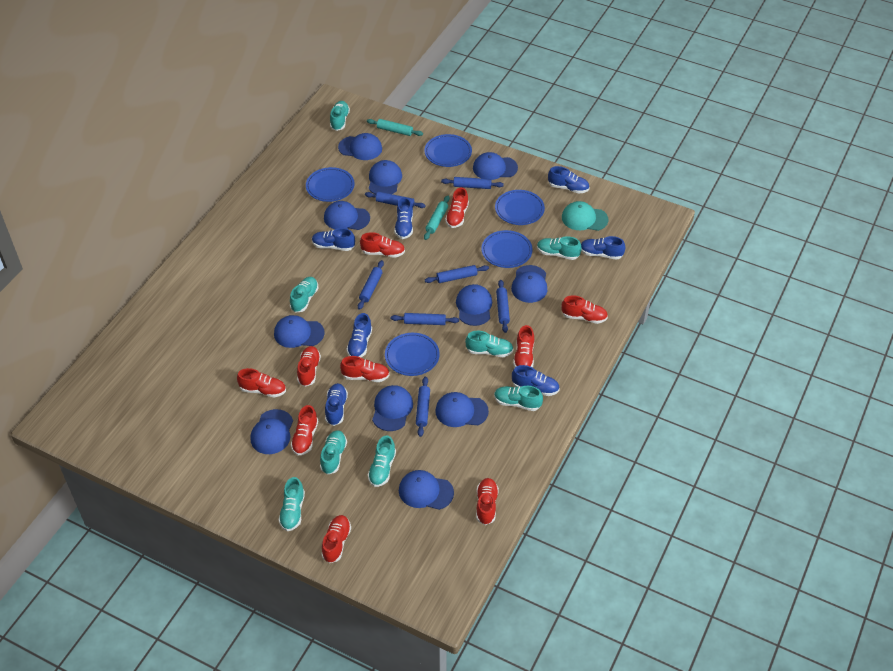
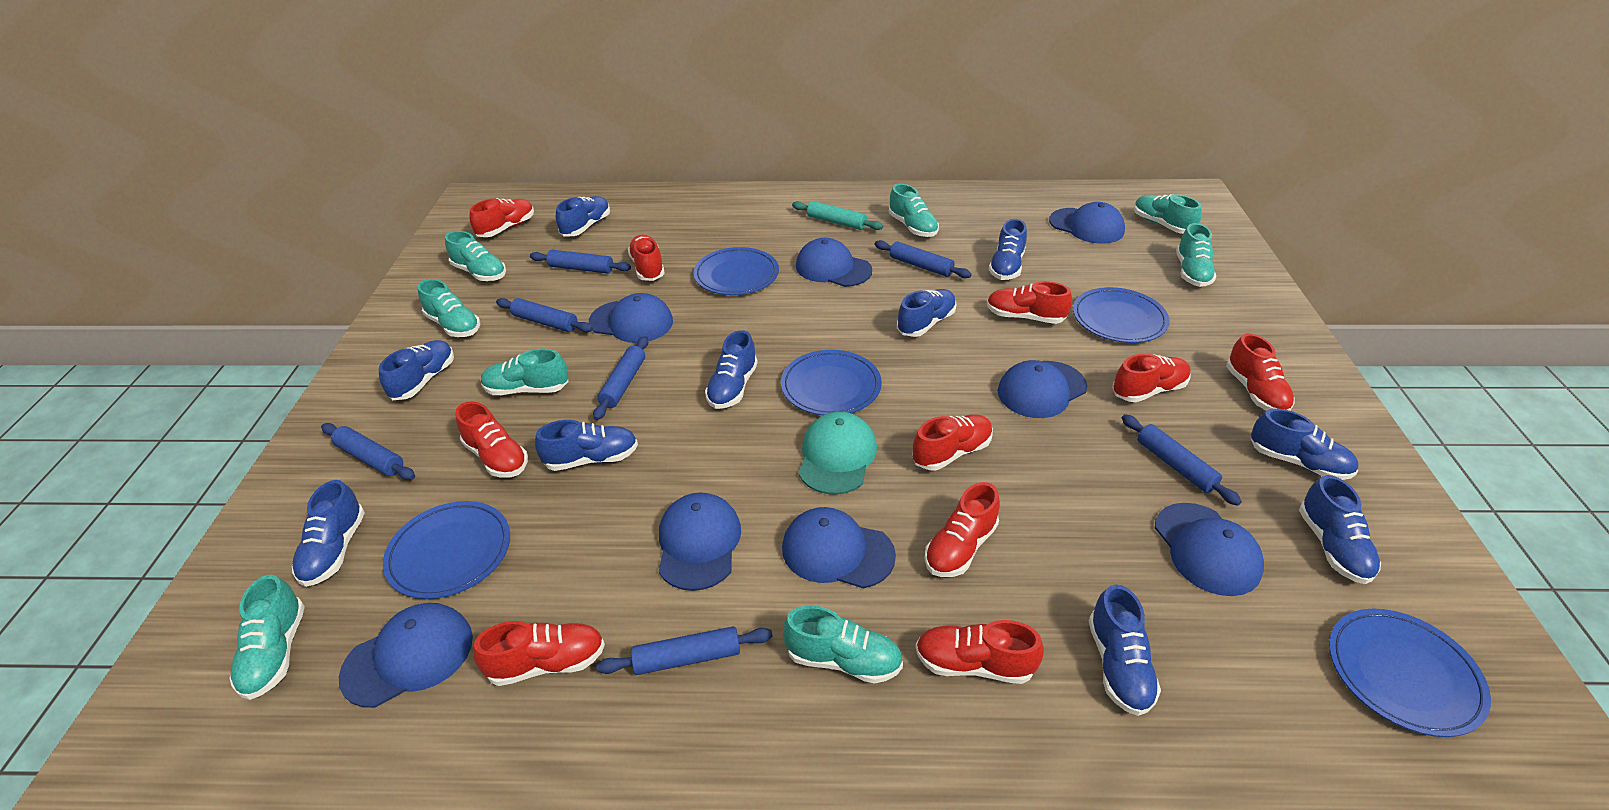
blue cap: [250,409,293,454] [274,315,324,348] [324,201,370,230] [338,133,382,160] [369,160,402,194] [372,385,413,431] [399,470,454,510] [435,392,489,427] [456,284,492,326] [473,152,518,180] [511,265,547,303] = 11 -> [339,603,473,708] [589,293,673,343] [659,493,741,591] [782,507,896,589] [796,238,872,287] [998,360,1087,418] [1049,202,1125,244] [1155,503,1264,596] = 8
blue shoe: [312,228,355,251] [325,383,348,426] [347,313,372,357] [394,197,413,239] [512,365,560,396] [548,166,589,193] [581,236,625,260] = 7 -> [292,480,365,587] [379,340,454,400] [535,420,638,471] [556,196,610,236] [705,330,758,409] [897,289,957,337] [989,219,1027,280] [1089,584,1161,716] [1250,408,1359,480] [1299,475,1381,584] = 10
turquoise rolling pin: [367,119,423,136] [424,196,450,240] = 2 -> [792,201,883,230] = 1

